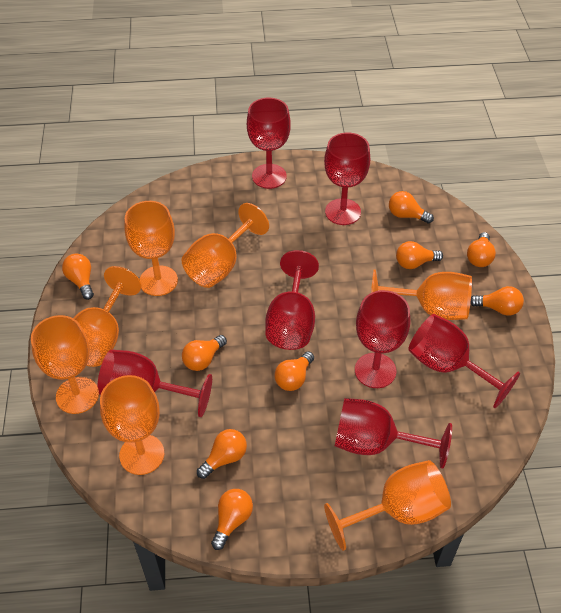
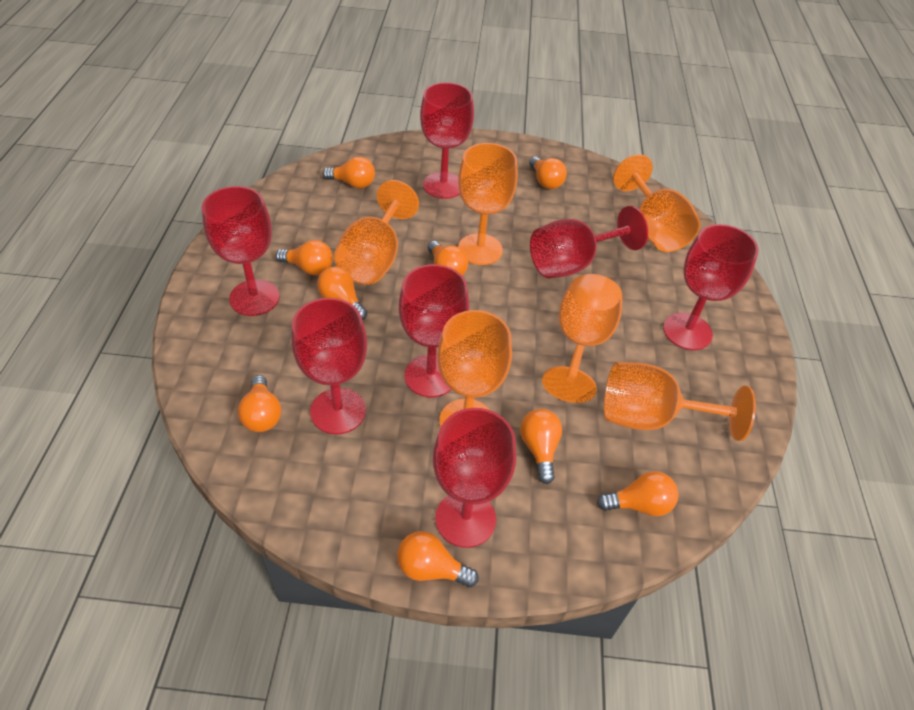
orange goblet: [31,315,99,414] [73,266,142,367] [100,375,164,475] [124,201,178,296] [182,203,269,288] [324,460,451,551] [371,269,472,320] = 7 -> [334,180,419,285] [437,310,512,428] [458,143,518,265] [542,274,622,403] [604,362,756,441] [613,154,701,252] = 6

